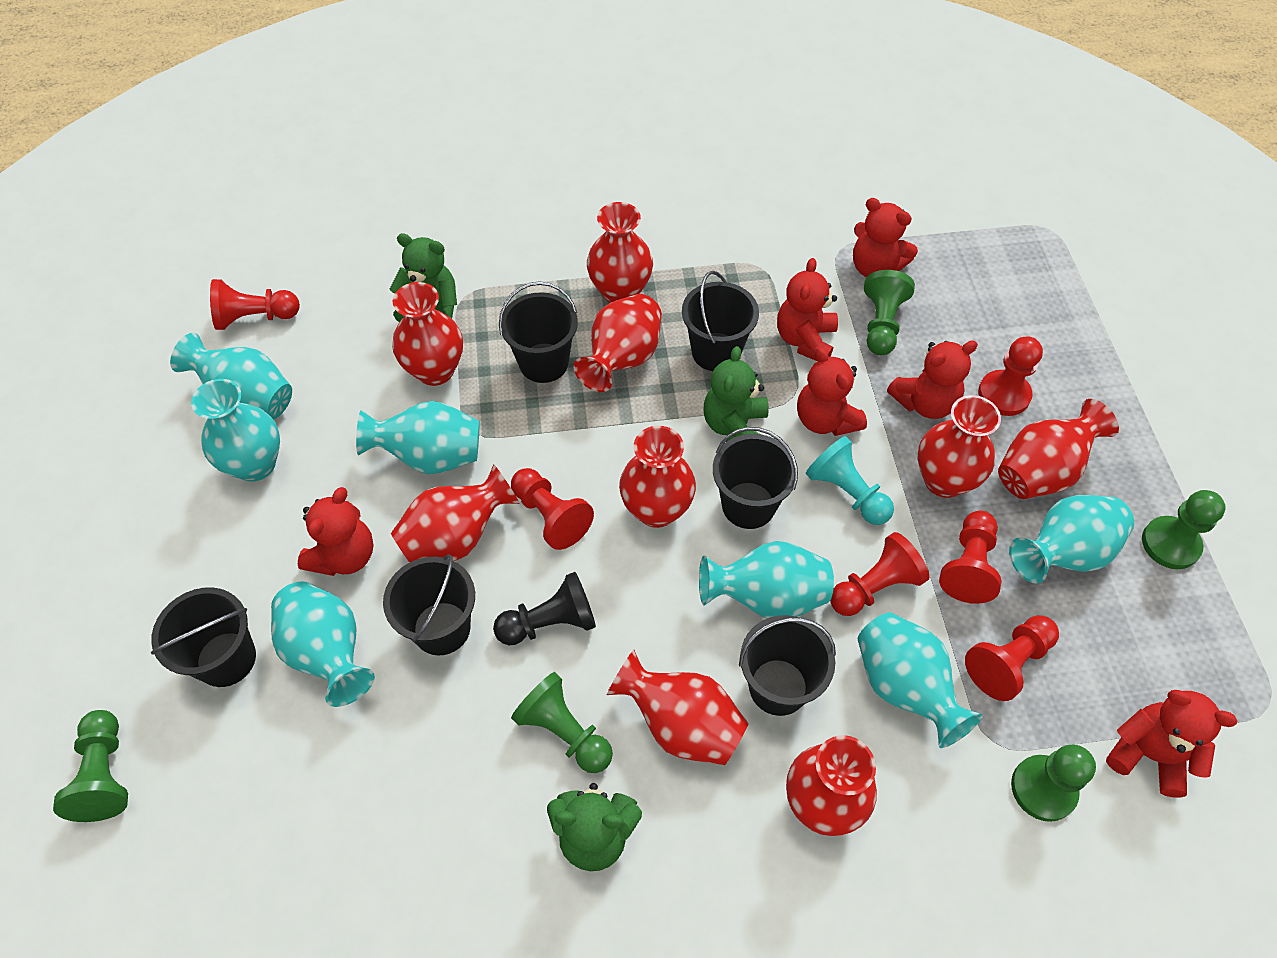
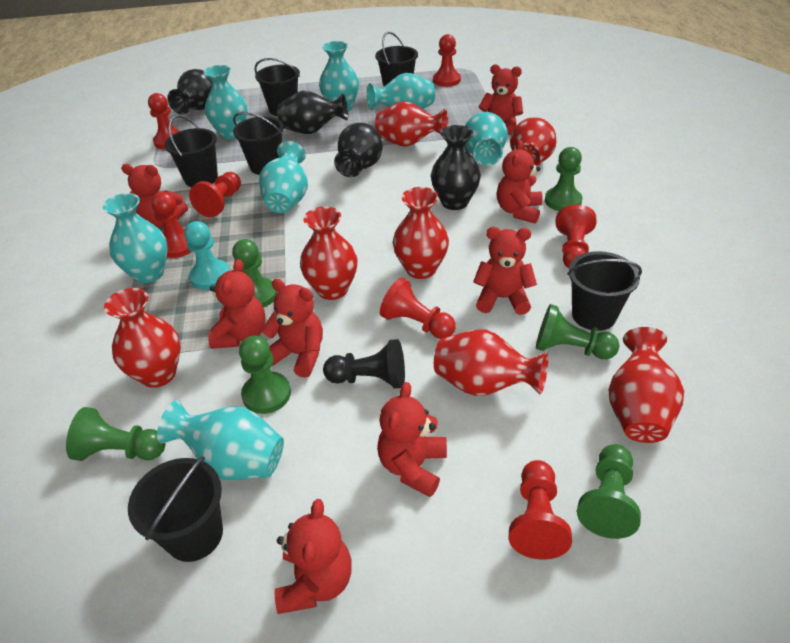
black vase: none = 0 -> [167,69,212,114] [277,91,348,134] [334,123,383,177] [431,125,481,210] = 4
green pawn: [53,710,128,822] [511,672,613,773] [864,270,915,355] [1011,745,1096,822] [1142,490,1226,569] = 5 -> [66,407,165,461] [232,239,277,308] [239,336,291,414] [536,304,620,359] [545,147,582,211] [577,444,641,539] = 6
green teddy bear: [390,233,457,322] [547,783,642,871] [703,346,769,442] = 3 -> none = 0
red pawn: [210,279,300,330] [511,468,594,550] [830,532,930,616] [939,511,1002,604] [965,615,1059,701] [978,336,1043,416] = 6 -> [148,93,180,150] [152,192,191,258] [189,172,241,217] [380,278,456,339] [433,34,461,87] [509,460,572,560] [555,204,596,268] = 7
red teddy bear: [298,487,374,576] [777,258,838,361] [797,347,867,436] [853,198,918,277] [887,340,978,419] [1106,690,1237,798] = 6 -> [121,164,188,228] [208,259,266,349] [261,279,323,378] [275,499,352,614] [377,382,447,497] [473,227,537,315] [479,64,523,135] [497,140,543,224] = 8
red vase: [391,464,520,562] [392,282,463,386] [574,294,662,392] [587,202,653,303] [607,650,748,765] [619,426,696,528] [786,735,877,836] [917,395,1001,498] [998,399,1119,499] = 9 -> [104,288,181,388] [300,207,358,300] [375,101,448,147] [393,187,449,279] [434,329,548,396] [510,117,557,166] [608,327,684,443] = 7

